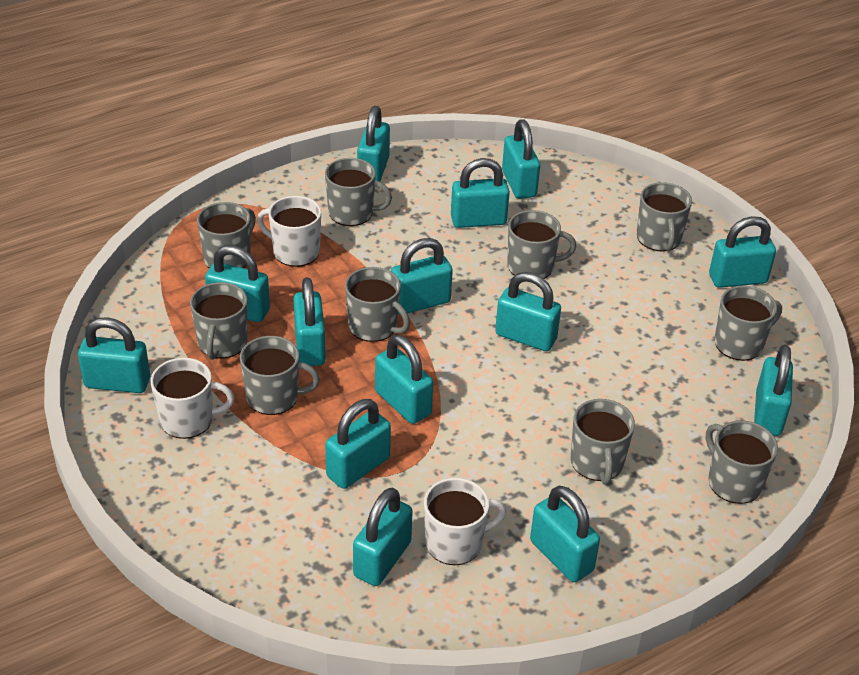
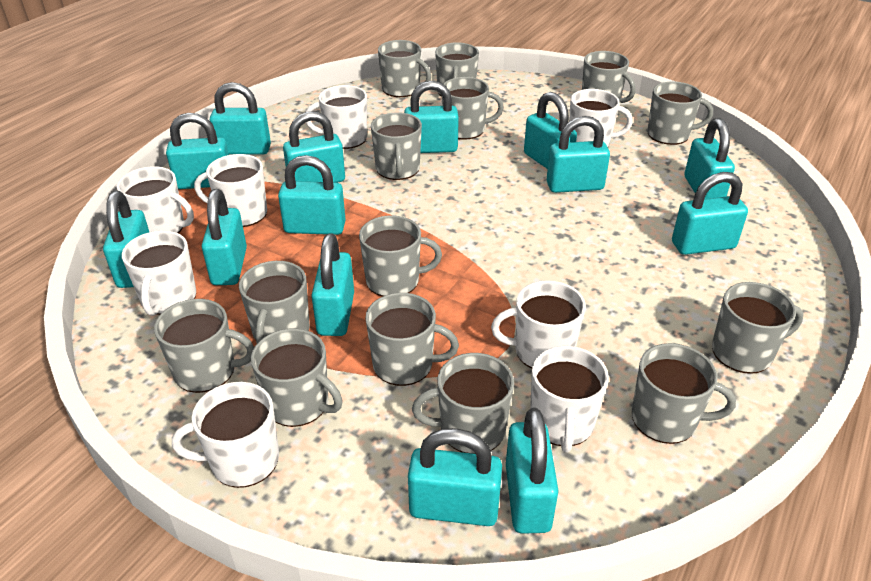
grey mug: [190,282,248,360] [197,202,256,269] [240,336,320,415] [325,158,392,226] [345,267,410,342] [507,210,576,279] [571,399,635,485] [637,182,692,252] [706,420,778,504] [714,286,782,361] = 10 -> [154,299,254,393] [239,261,310,343] [251,329,342,427] [359,215,442,297] [365,293,459,386] [371,112,422,180] [378,40,431,97] [412,353,514,454] [435,42,479,97] [442,77,504,140] [582,51,635,103] [632,343,736,444] [647,81,713,145] [712,282,804,374] = 14
white mug: [151,358,234,439] [257,196,321,267] [424,478,507,565] = 3 -> [117,166,194,233] [122,231,196,316] [172,382,279,488] [194,154,267,227] [306,85,367,149] [491,280,586,368] [530,346,609,453] [569,89,633,147] = 8

